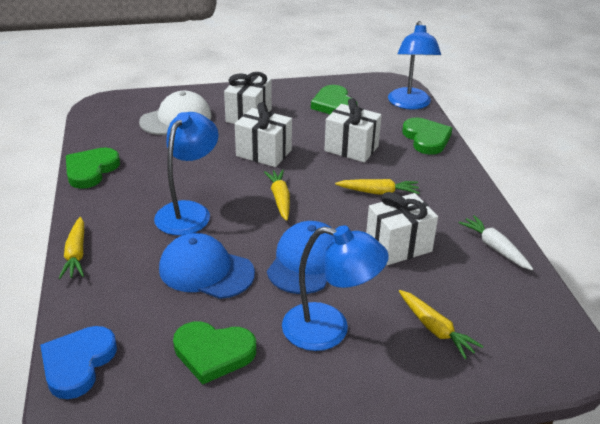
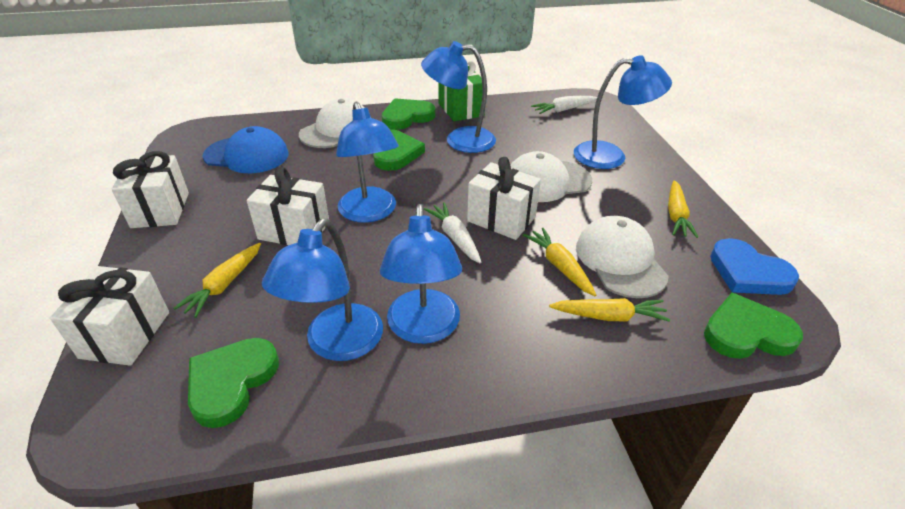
blue cap: [159,233,255,299] [267,221,334,294] = 2 -> [202,126,288,173] = 1
blue lamp: [154,112,219,235] [282,225,389,351] [388,21,441,110] = 3 -> [262,219,383,361] [336,102,399,223] [380,204,462,344] [421,41,496,153] [574,55,672,169] = 5
green gift: none = 0 -> [438,60,485,121] = 1
white cap: [139,91,212,135] = 1 -> [299,98,365,148] [510,151,592,202] [576,216,669,298] = 3
white carrot: [458,215,533,270] = 1 -> [424,202,481,263] [531,96,597,114] = 2

